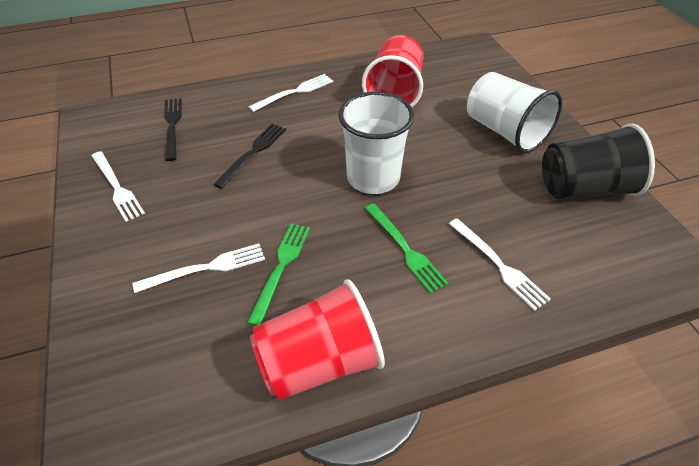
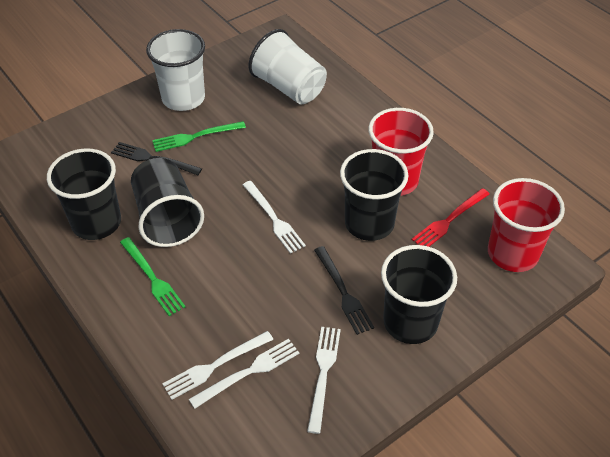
black cup: [542,124,655,200] = 1 -> [47,148,121,240] [131,158,204,247] [340,149,408,241] [381,245,457,344] = 4
red fork: none = 0 -> [412,188,489,247] = 1

